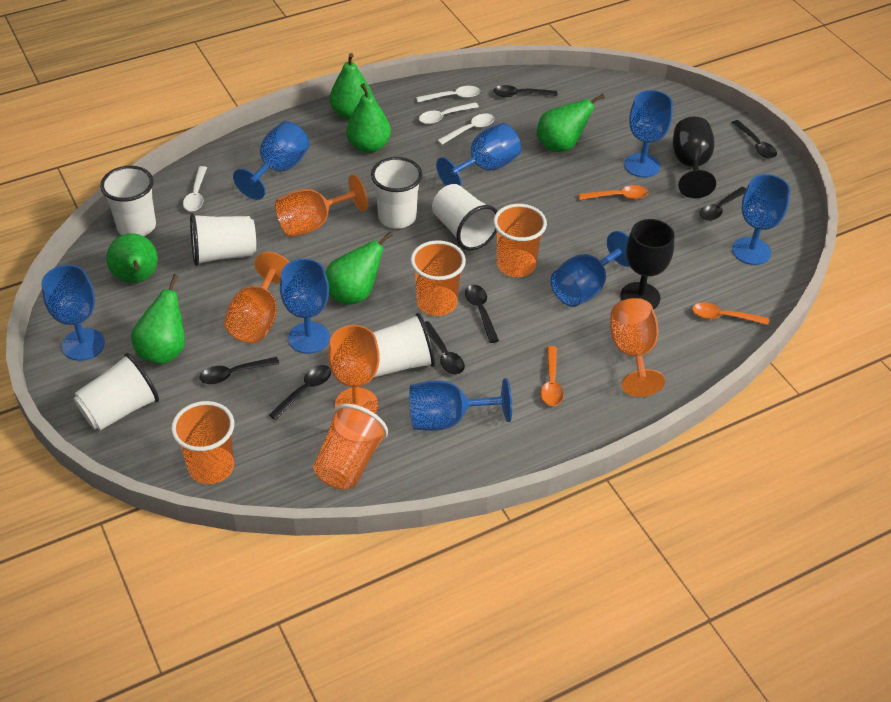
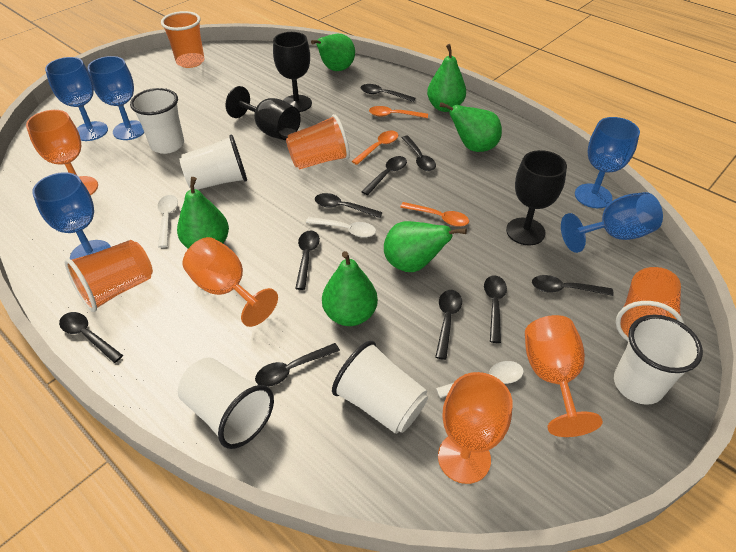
black goblet: [620,219,675,309] [673,117,716,198] = 2 -> [226,86,301,140] [273,32,312,112] [506,150,567,245] = 3
black spoon: [199,357,279,384] [269,365,331,420] [425,321,465,375] [465,285,499,343] [493,85,558,97] [699,187,746,221] [732,120,777,158] = 7 -> [59,312,123,363] [255,343,340,387] [295,231,320,290] [315,193,383,218] [361,84,415,102] [361,156,407,195] [402,136,436,171] [435,290,462,360] [484,275,507,343] [532,275,614,296] = 10
blue goblet: [41,265,105,361] [233,121,309,200] [280,259,330,354] [409,378,512,431] [436,123,521,186] [550,231,630,307] [624,90,673,178] [732,174,790,265] = 8 -> [32,172,111,260] [45,57,108,141] [88,56,144,140] [561,192,663,253] [575,117,640,208] = 5
white cup: [73,353,159,431] [100,166,156,236] [190,213,256,266] [371,157,423,229] [373,313,435,377] [432,184,497,251] = 6 -> [130,88,184,154] [178,358,274,449] [180,135,247,190] [332,341,428,434] [614,315,703,405] = 5
white spoon: [183,166,207,212] [416,86,480,102] [419,102,479,124] [437,114,494,145] = 4 -> [158,195,178,248] [306,217,376,238] [436,361,524,398] = 3

